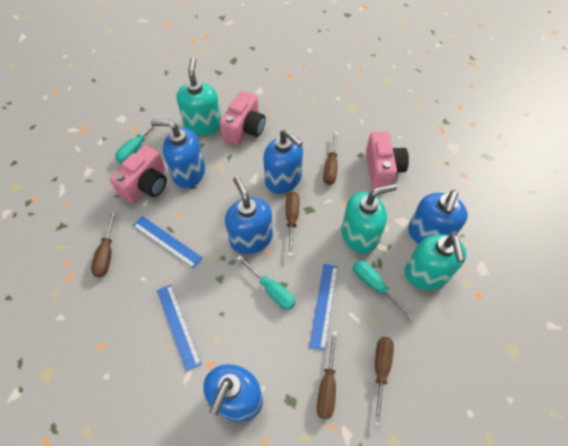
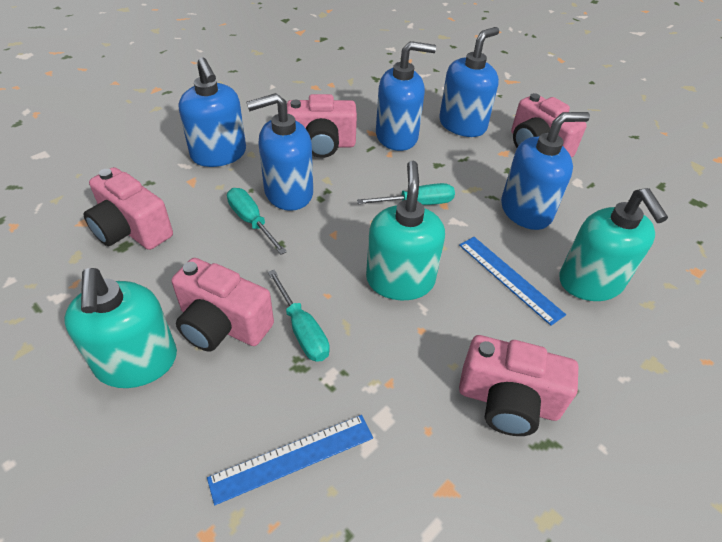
blue ruler: [133,216,203,269] [157,284,202,372] [309,264,338,351] = 3 -> [207,415,373,505] [459,237,566,326] = 2
brown screwdriver: [91,210,116,277] [286,192,300,256] [317,331,337,419] [323,131,338,185] [374,337,394,427] = 5 -> none = 0
pink camera: [110,145,167,204] [220,91,266,145] [366,132,409,189] = 3 -> [83,167,173,250] [172,258,274,352] [287,94,357,158] [459,335,578,436] [511,93,587,158] = 5

